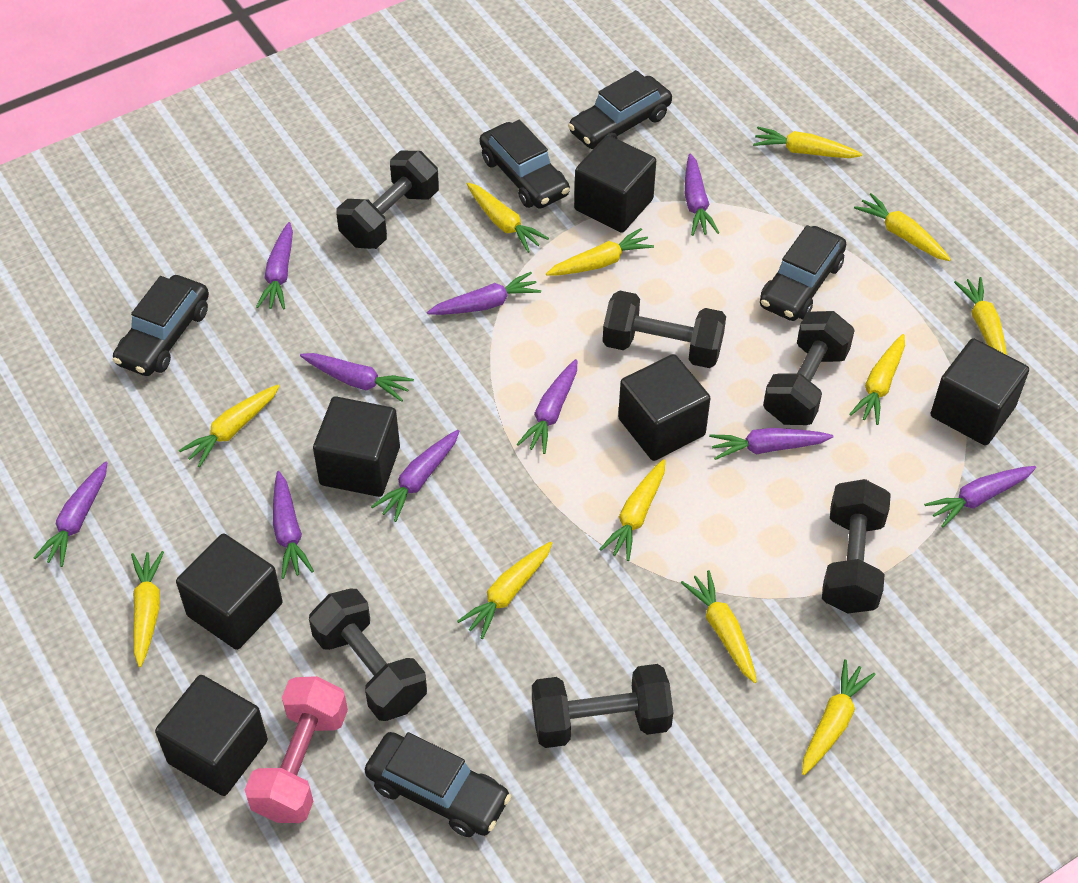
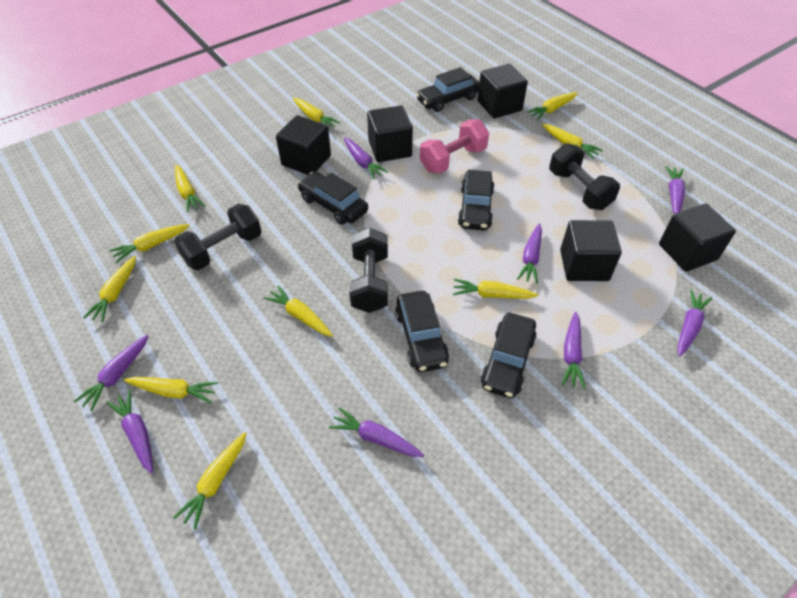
black cube: [155,675,268,796] [176,534,283,650] [313,396,400,497] [574,135,656,233] [618,354,710,461] [930,338,1029,445] = 6 -> [276,115,331,175] [367,105,413,162] [477,64,528,118] [560,220,622,281] [659,203,736,272] = 5
black dumbbell: [309,588,427,721] [336,151,439,249] [532,664,673,748] [603,290,726,368] [763,311,855,425] [822,479,891,613] = 6 -> [174,204,262,270] [349,228,388,313] [549,143,620,210] = 3
purple carrot: [34,462,107,567] [256,222,293,310] [273,471,314,579] [300,353,414,402] [371,430,459,522] [427,272,541,315] [517,359,577,454] [685,153,719,236] [709,428,834,460] [924,466,1036,528] = 10 -> [74,335,149,411] [107,390,153,474] [329,407,424,457] [344,137,388,179] [517,224,542,284] [561,312,586,389] [665,166,685,214] [677,290,712,357] = 8
yellow carrot: [131,551,164,667] [179,385,280,467] [457,542,552,639] [467,182,549,253] [546,228,654,276] [600,459,665,561] [681,570,757,683] [753,127,862,158] [802,659,876,775] [850,334,905,425] [854,193,951,261] [954,277,1007,355] = 12 -> [83,256,136,322] [109,224,190,263] [124,377,218,403] [173,432,247,529] [175,165,205,213] [263,285,333,337] [293,98,340,130] [453,279,538,299] [527,92,578,120] [542,124,603,159] = 10

